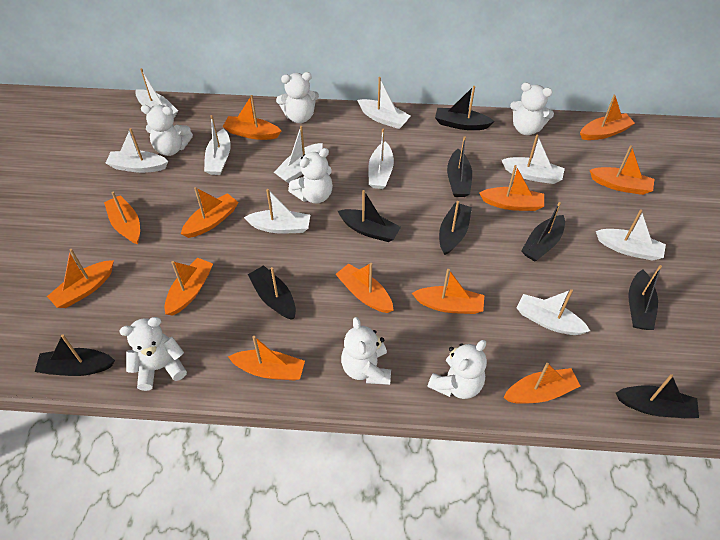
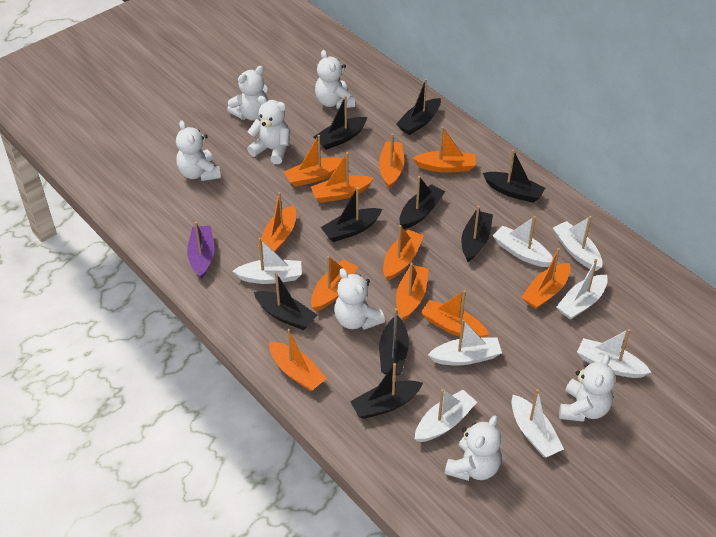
orange boat: [47,249,114,308] [104,192,140,244] [164,257,213,316] [181,187,239,238] [223,95,281,140] [228,336,305,381] [335,263,393,313] [412,269,484,314] [479,165,544,211] [504,363,581,404] [580,94,635,140] [590,145,654,195] = 12 -> [258,192,296,253] [269,329,327,391] [284,135,343,187] [311,152,374,203] [311,256,358,311] [379,134,404,189] [383,225,424,281] [396,263,429,321] [413,127,476,172] [421,290,490,338] [521,248,570,309] = 11
purple boat: none = 0 -> [187,222,214,279] = 1
white boat: [106,128,168,173] [135,68,178,118] [204,115,231,175] [244,189,310,234] [274,126,323,183] [357,77,411,129] [368,129,394,189] [502,135,565,184] [517,289,590,335] [596,210,666,261] = 10 -> [232,238,302,284] [415,389,477,442] [428,319,502,365] [493,216,553,267] [511,389,564,457] [553,216,603,271] [556,259,608,320] [577,329,651,378] = 8

